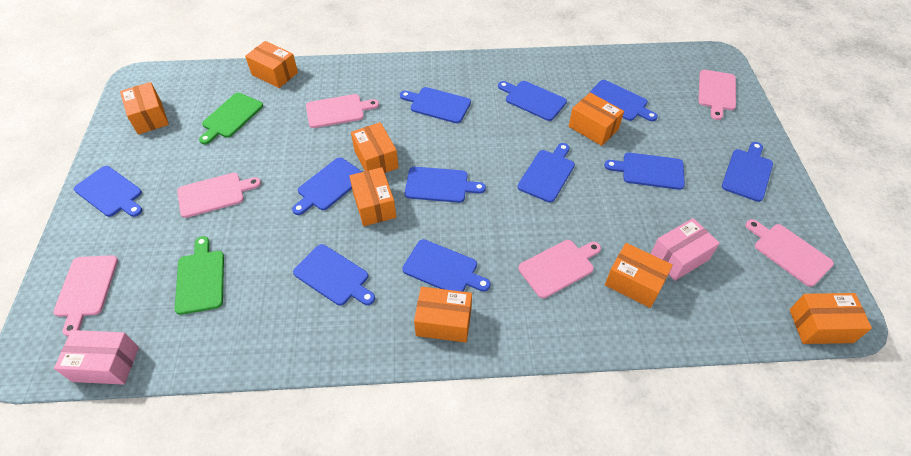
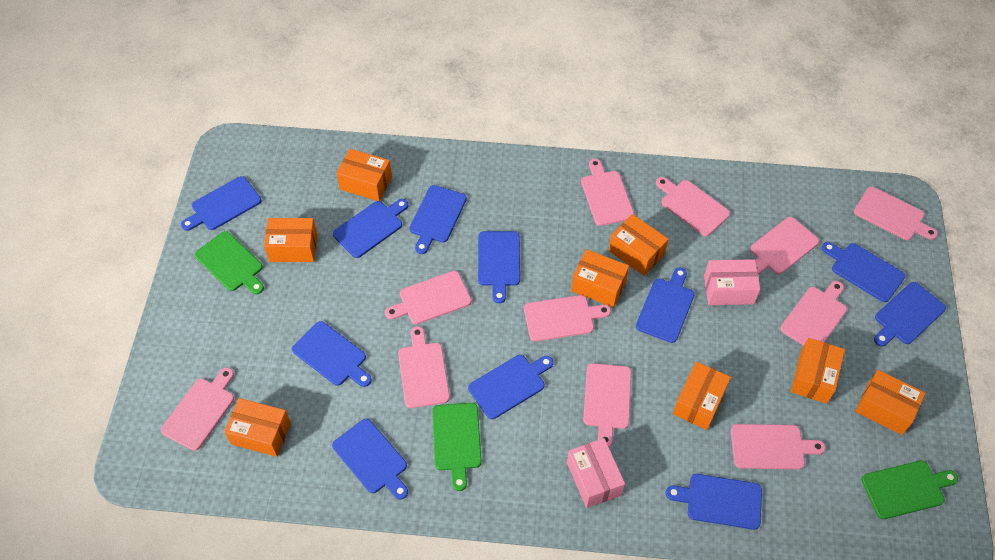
green cutting board: [175,236,224,315] [199,93,263,145] = 2 -> [195,231,264,295] [432,403,482,491] [862,461,958,519] = 3
pink cutting board: [53,255,118,337] [177,173,261,218] [306,94,379,128] [518,240,601,298] [698,70,736,120] [746,219,834,287] = 6 -> [161,368,234,451] [385,271,471,324] [398,326,450,408] [524,295,611,342] [581,159,634,226] [583,363,631,447] [656,177,730,236] [731,424,825,469] [750,217,819,274] [780,281,847,346] [854,187,938,240] = 11

